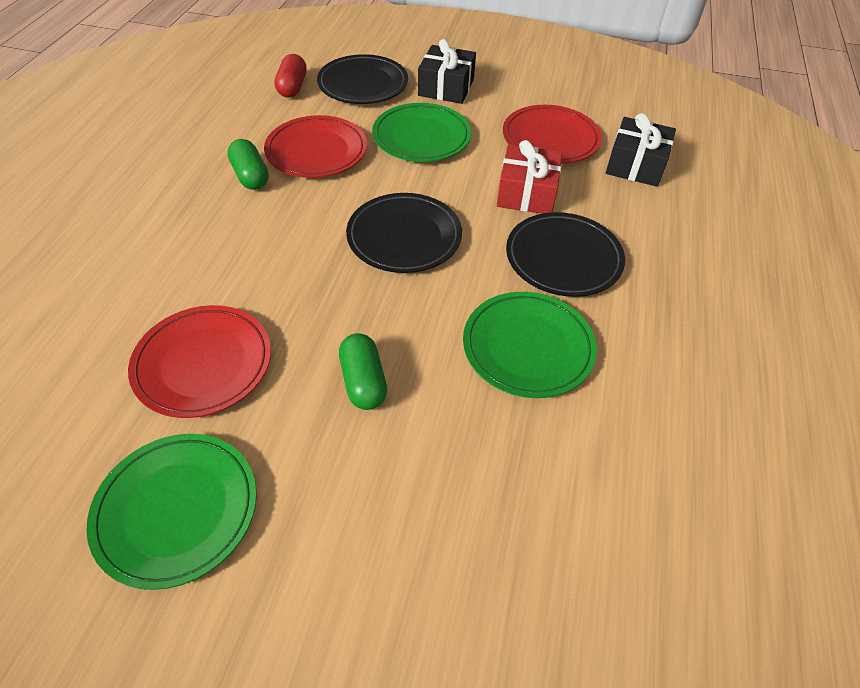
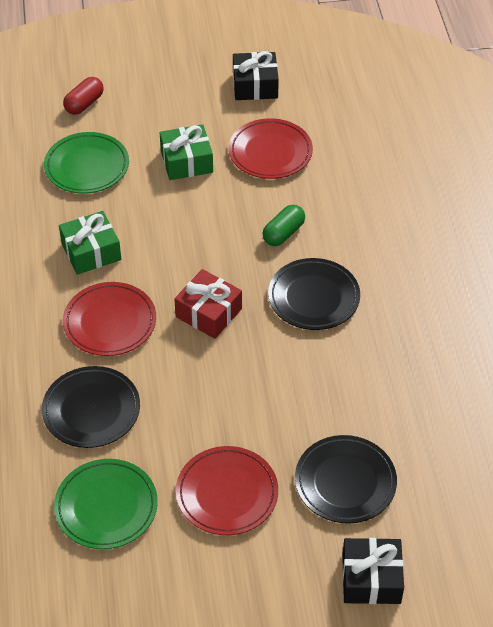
green capsule: [227,139,269,190] [339,333,387,410] = 2 -> [263,205,305,246] = 1
green gift: none = 0 -> [59,211,121,275] [160,124,213,180] = 2
green plate: [86,434,257,590] [372,103,471,162] [463,292,597,398] = 3 -> [44,132,129,194] [54,459,158,549] = 2

